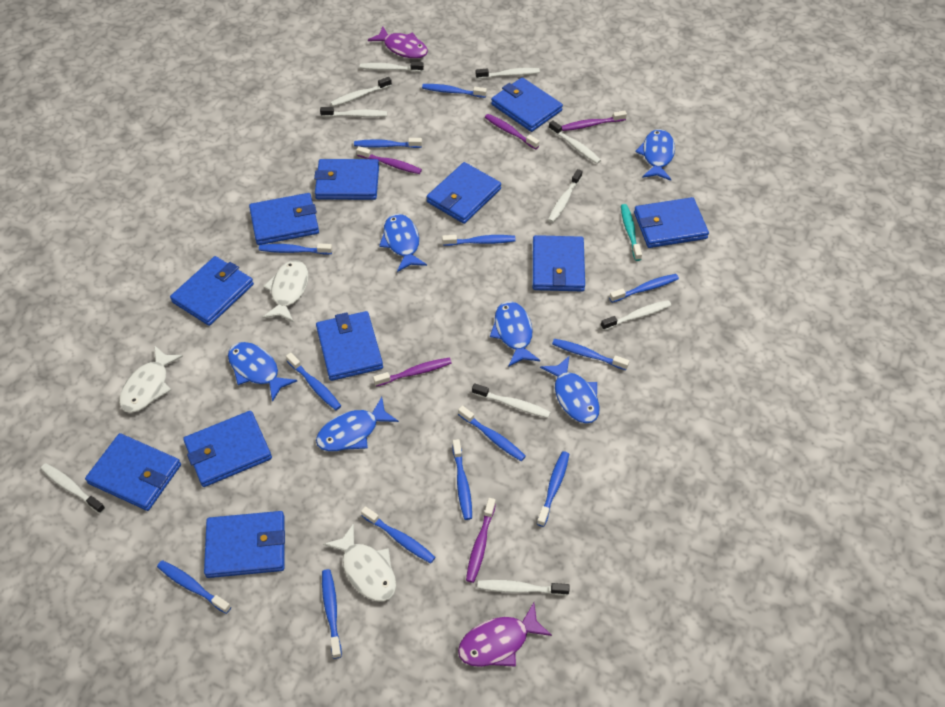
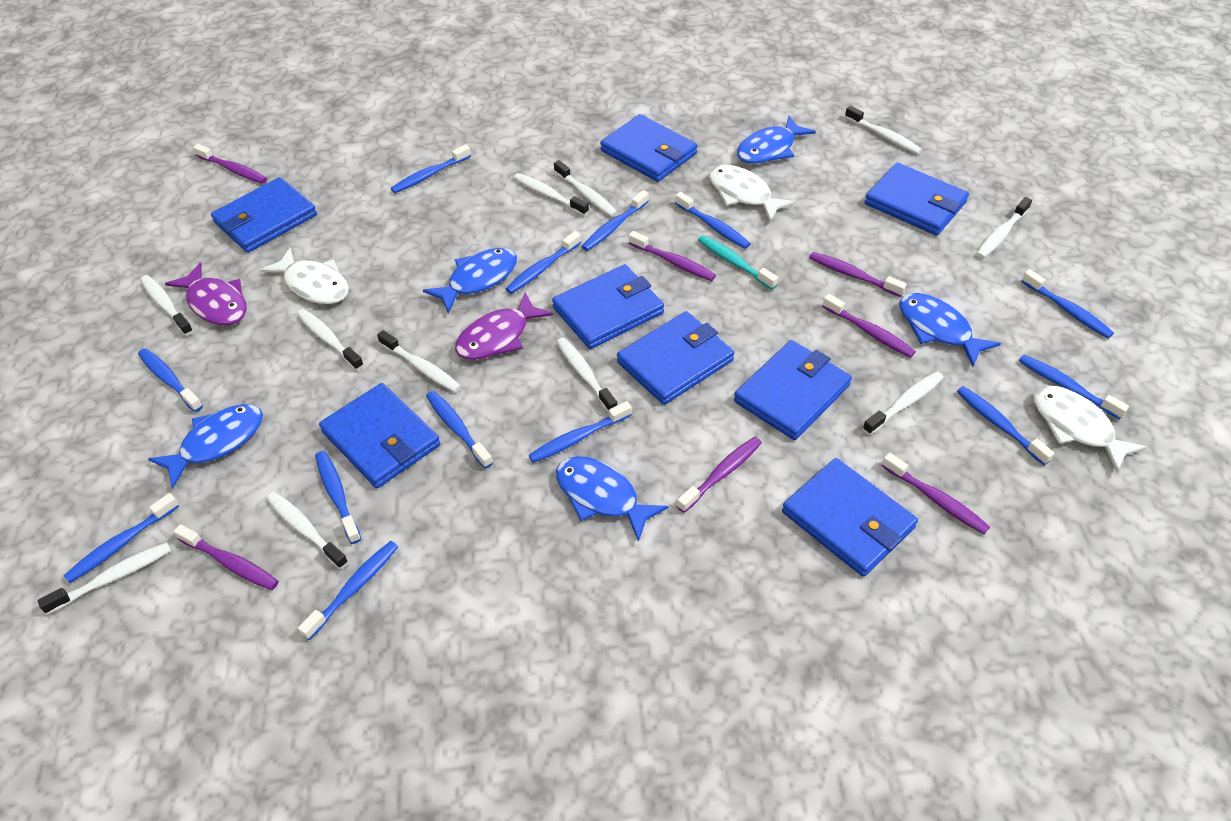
blue fish: [228,342,297,402] [316,397,399,451] [379,214,427,272] [490,301,540,367] [540,356,600,423] [635,129,675,181] = 6 -> [148,404,263,489] [423,248,517,314] [556,456,669,542] [737,116,816,164] [899,293,1001,367] = 5
blue wallet: [85,433,181,511] [170,256,254,326] [183,411,272,487] [204,511,285,578] [249,193,319,245] [314,159,379,200] [316,311,383,381] [427,162,501,224] [491,77,563,132] [533,235,585,291] [634,197,709,248] = 11 -> [211,177,317,253] [319,383,440,488] [552,264,664,349] [600,114,698,182] [617,311,734,405] [734,340,852,440] [782,458,918,577] [864,163,969,236] = 8
purple toothbrush: [357,146,422,174] [373,358,452,387] [466,498,496,583] [485,114,540,149] [562,110,627,131] = 5 -> [174,524,279,590] [193,144,267,184] [629,231,716,281] [677,437,762,513] [809,252,907,297] [822,294,916,358] [882,453,990,534] = 7
white toothbrush: [41,463,106,514] [320,107,387,117] [330,77,392,106] [360,62,424,72] [472,383,551,418] [476,68,540,79] [477,580,570,596] [548,169,582,223] [549,120,601,164] [601,300,671,331] = 10 -> [37,542,171,615] [140,275,193,336] [266,492,348,569] [297,309,364,370] [377,330,461,393] [514,173,589,216] [554,160,618,217] [557,337,617,413] [845,106,922,154] [862,371,944,435] [976,197,1032,258] = 11

